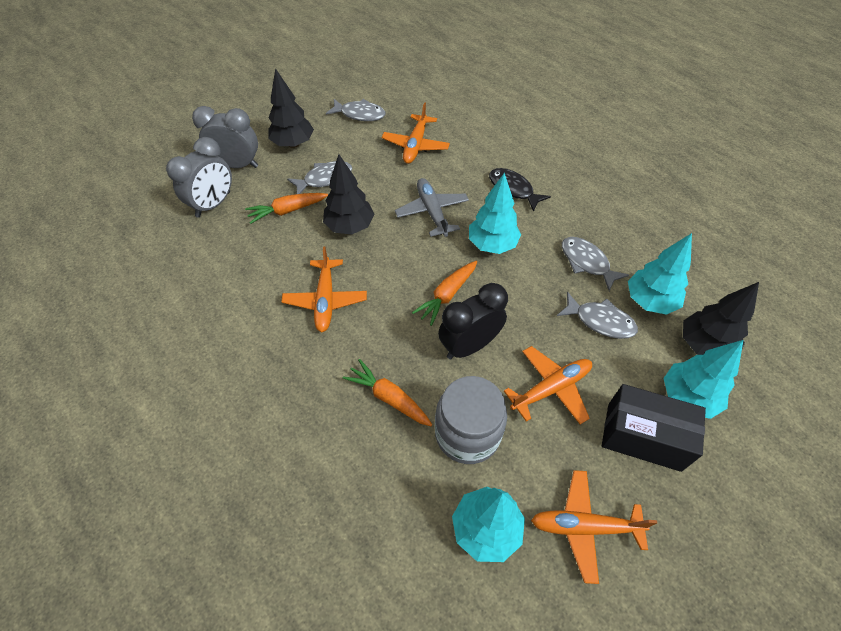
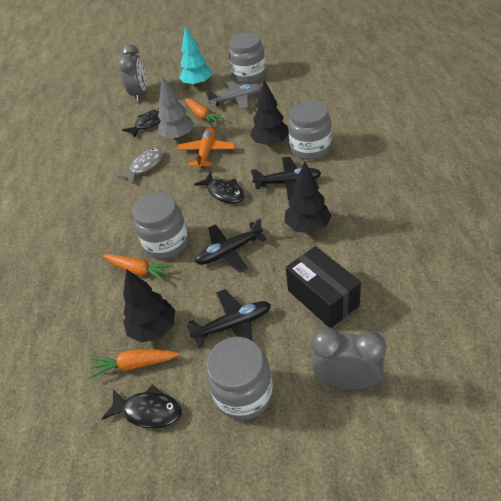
black clock: [438,283,508,359] = 1 -> none = 0
black fish: [489,168,551,212] = 1 -> [102,385,182,428] [122,109,160,138] [194,172,245,204] = 3
black plane: none = 0 -> [186,289,271,348] [195,218,267,273] [251,157,321,200] = 3
grey fish: [287,161,352,194] [326,99,385,121] [557,292,638,339] [562,237,629,291] = 4 -> [117,148,164,184] = 1
grey jar: [435,376,507,464] = 1 -> [133,192,189,259] [206,337,273,420] [229,33,266,83] [288,100,331,160] = 4
grey tree: none = 0 -> [158,76,195,140] = 1
orange plane: [281,246,367,332] [382,103,450,164] [504,346,592,424] [531,470,657,584] = 4 -> [177,127,235,169] = 1
turquoise tree: [452,487,525,562] [469,172,521,254] [628,233,692,315] [663,340,743,419] = 4 -> [179,26,212,87] = 1

